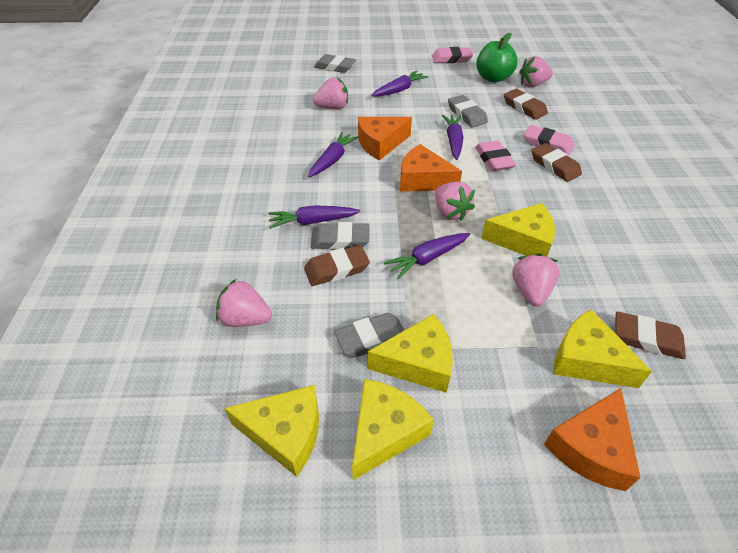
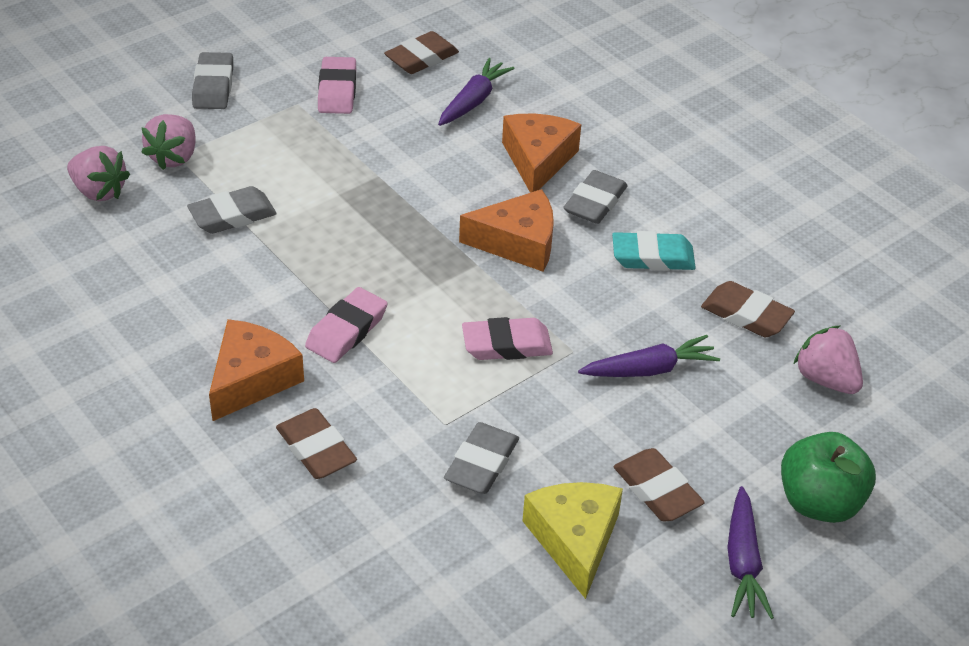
pink strawberry: [216,278,272,327] [313,78,348,109] [435,181,475,221] [512,253,559,306] [519,56,553,87] = 5 -> [67,146,130,201] [141,114,196,170] [794,326,863,394] = 3
purple carrot: [268,205,360,229] [308,132,359,177] [372,71,428,97] [384,233,470,279] [442,115,464,160] = 5 -> [438,58,515,126] [578,335,720,377] [727,486,774,619] = 3
turquoise eraser: none = 0 -> [612,231,696,271] = 1
yellow cheese: [224,385,319,477] [352,379,434,480] [367,314,453,393] [481,203,555,257] [553,309,652,388] = 5 -> [523,482,623,599] = 1

